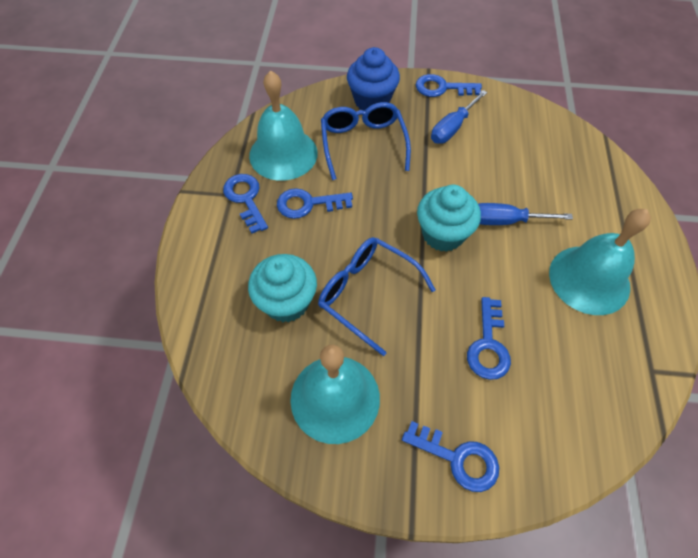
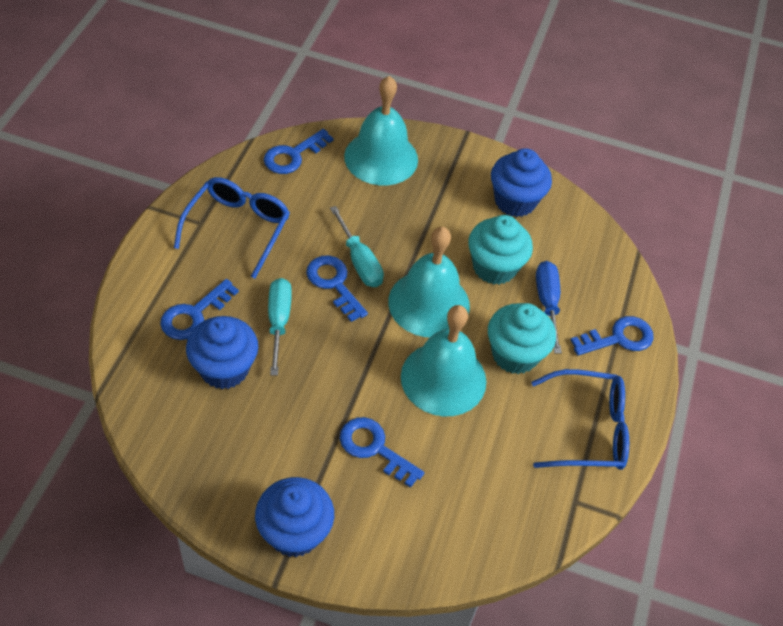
blue cupcake: [347,47,400,111] = 1 -> [186,316,258,389] [255,477,334,557] [491,148,552,217] = 3
blue screwdriver: [431,90,487,144] [478,203,573,225] = 2 -> [536,261,562,354] = 1
turquoise screwdriver: none = 0 -> [268,278,292,376] [330,206,384,287] = 2

